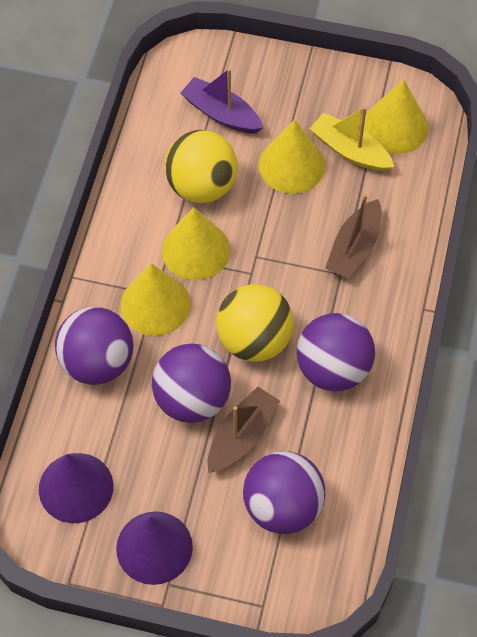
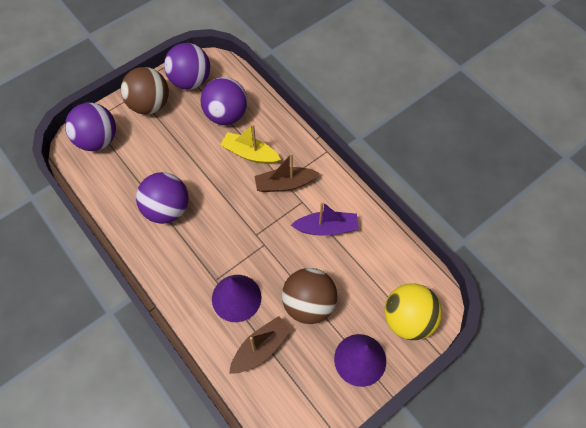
brown ball: none = 0 -> [121,67,169,114] [282,268,337,324] = 2
yellow ball: [165,130,238,203] [216,284,294,362] = 2 -> [384,283,442,340] = 1
yellow cone: [121,263,191,336] [162,207,230,280] [259,119,325,194] [364,79,428,154] = 4 -> none = 0

